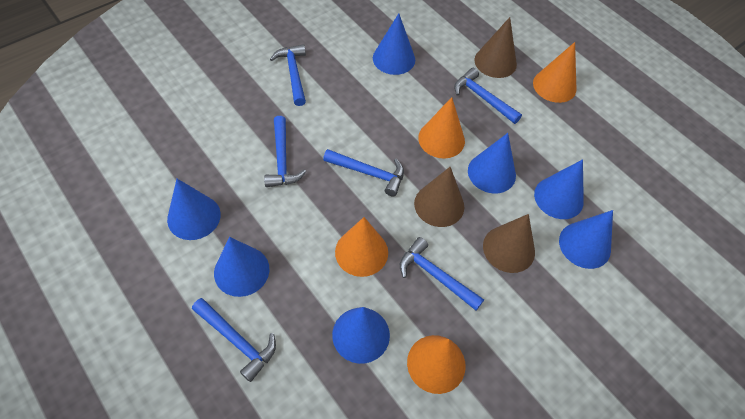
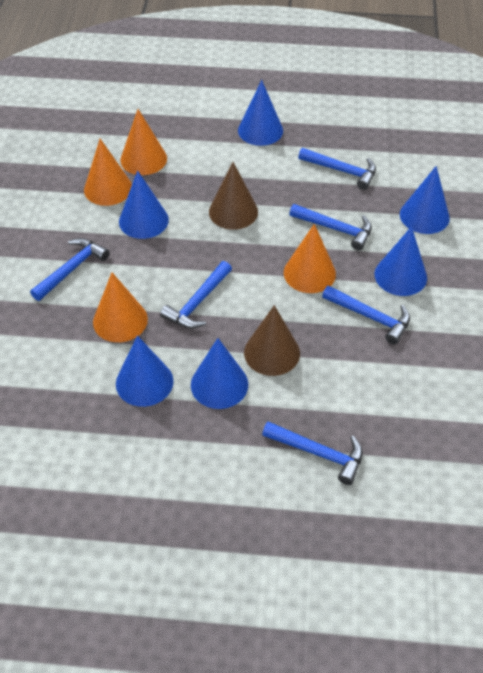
blue cone: [167,179,221,240] [214,237,269,297] [332,307,390,364] [373,13,415,75] [468,133,516,194] [534,159,584,219] [559,210,613,269] = 7 -> [116,335,174,407] [119,170,169,239] [191,338,248,409] [238,80,283,146] [374,226,427,296] [400,166,450,234] = 6
brown cone: [414,167,464,227] [474,17,517,78] [483,214,535,273] = 3 -> [209,162,258,230] [244,305,300,376] = 2

